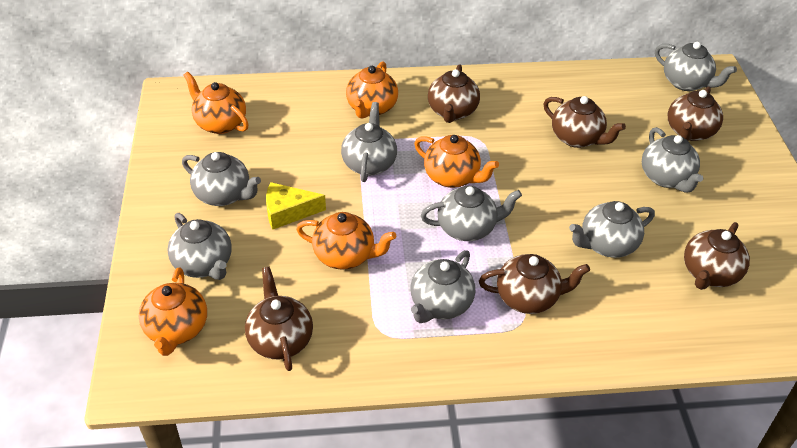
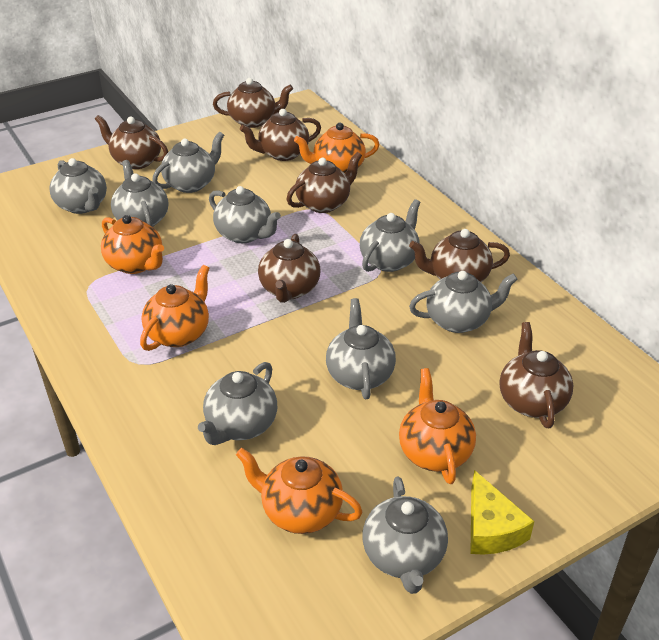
brown teapot: [245,267,313,371] [428,64,480,123] [479,254,590,314] [543,96,626,148] [668,86,723,141] [684,222,750,290] = 6 -> [95,115,168,169] [213,78,293,128] [240,109,321,161] [258,234,320,303] [286,152,362,213] [409,229,510,282] [499,322,573,428] = 7
grey teapot: [167,213,232,280] [182,152,261,206] [341,102,397,182] [411,250,475,323] [421,186,522,241] [569,201,655,258] [642,127,703,193] [655,42,737,91] = 8 -> [49,158,107,214] [111,160,169,227] [152,132,224,193] [198,362,277,445] [209,186,281,243] [326,298,396,399] [360,199,420,272] [363,477,448,594] [409,271,518,333] = 9

